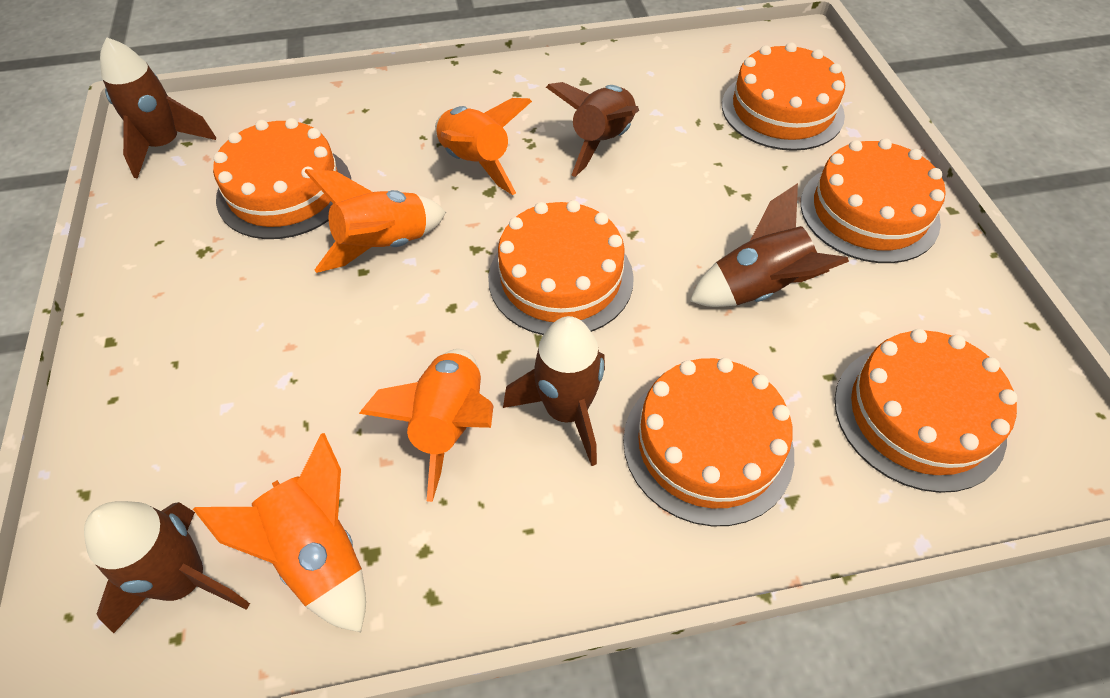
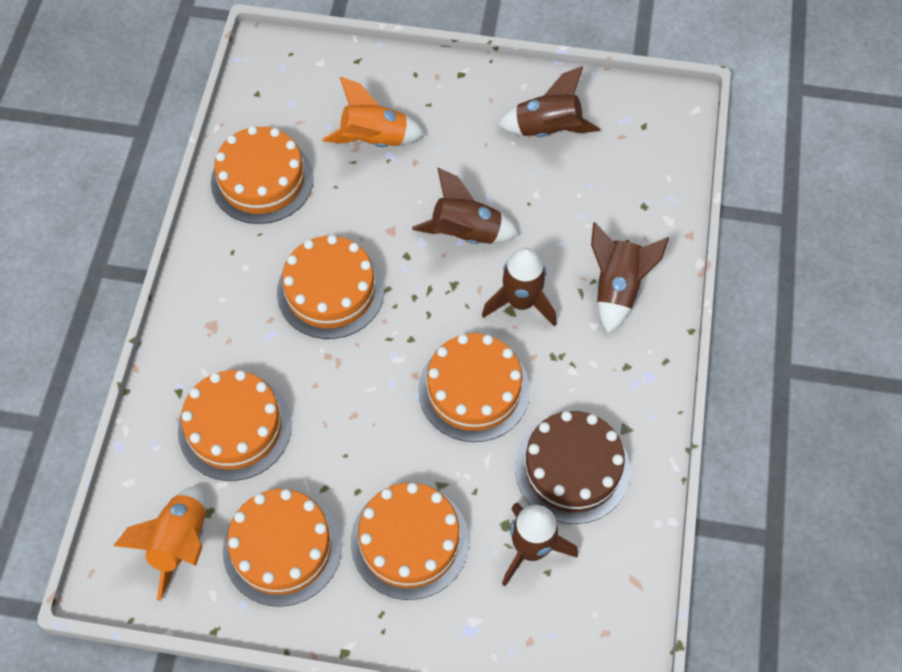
brown cake: none = 0 -> [515,411,630,524] = 1
orange rocket: [193,433,366,632] [304,169,446,273] [359,349,493,502] [435,98,532,195] = 4 -> [113,486,206,601] [322,77,425,147] = 2

